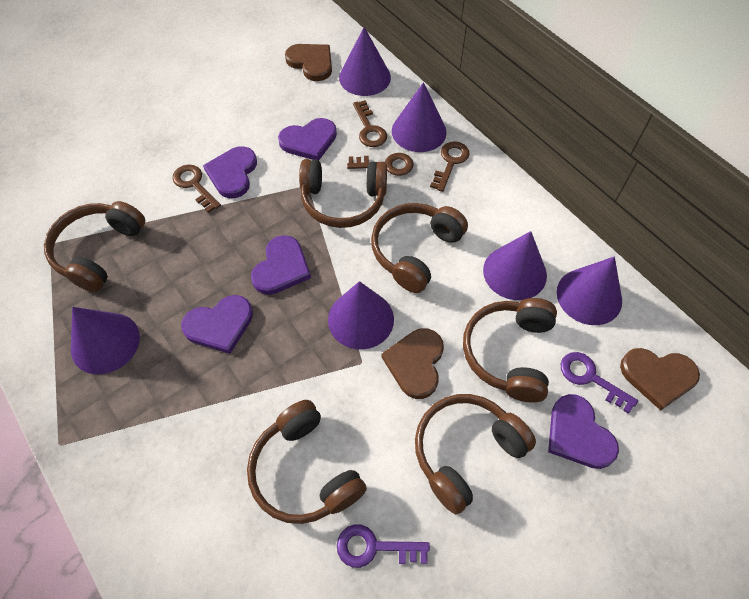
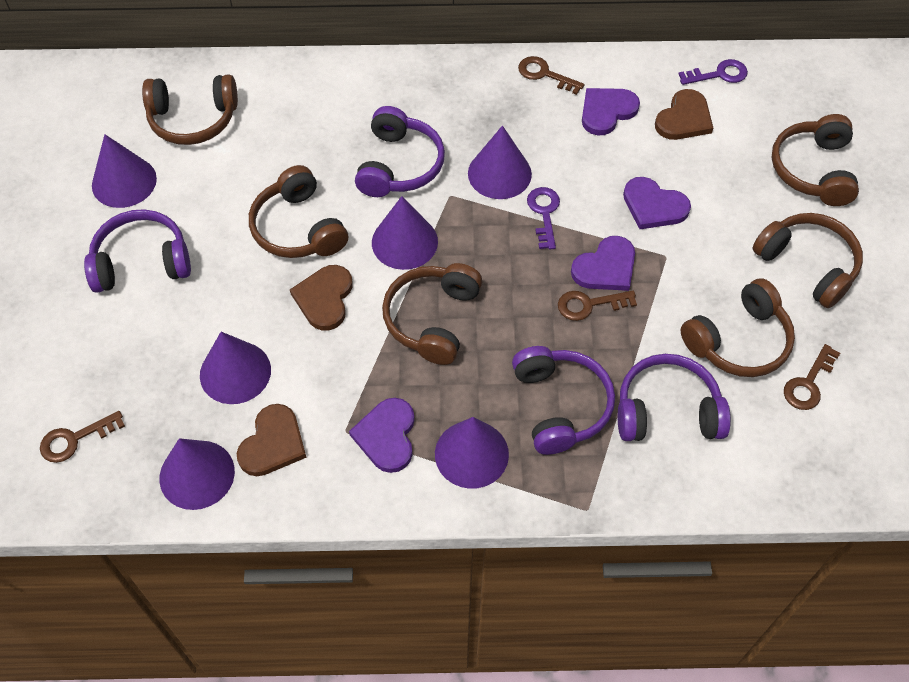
purple headphones: none = 0 -> [84,209,191,293] [355,106,445,197] [512,346,615,455] [618,354,731,441] = 4
purple heart: [181,295,253,354] [203,146,257,198] [251,235,311,295] [278,118,337,161] [548,394,619,469] = 5 -> [349,398,415,473] [571,236,635,291] [582,88,640,135] [623,177,691,229] = 4

